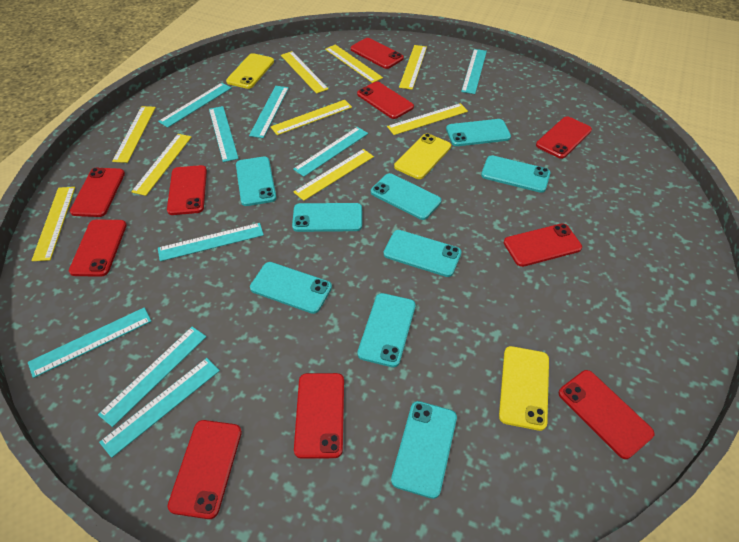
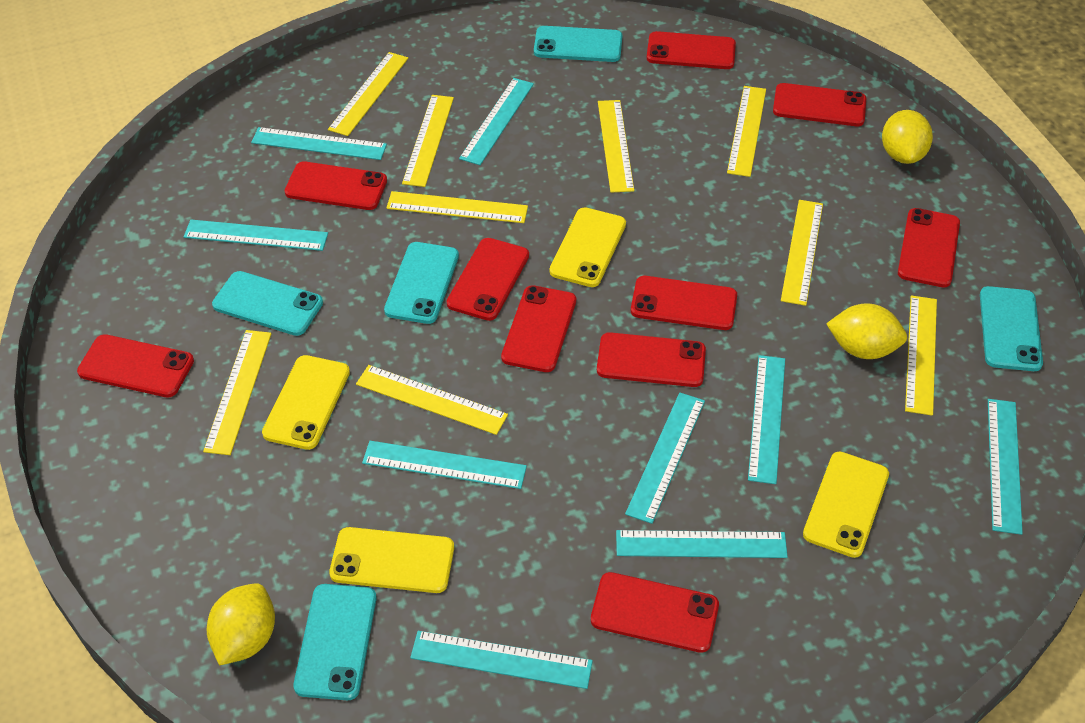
turquoise phone: [236,157,276,206] [250,262,332,314] [292,203,362,232] [357,293,416,367] [371,173,441,220] [384,230,462,277] [391,401,457,499] [446,119,511,146] [481,155,551,193] = 9 -> [212,271,323,336] [293,584,377,700] [384,242,459,324] [534,26,622,62] [980,286,1043,371] = 5
yellow lemon: none = 0 -> [207,583,275,665] [826,303,907,359] [882,110,933,164] = 3
yellow phone: [226,53,274,89] [394,133,451,179] [499,346,549,431] = 3 -> [262,355,350,450] [329,527,454,593] [550,207,626,287] [803,451,889,558] = 4

